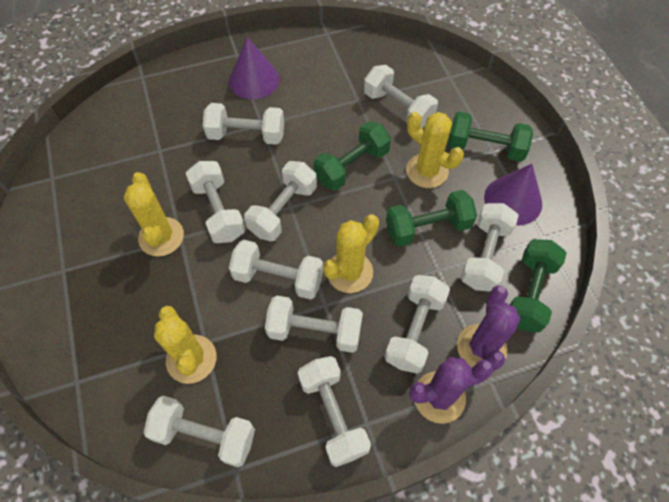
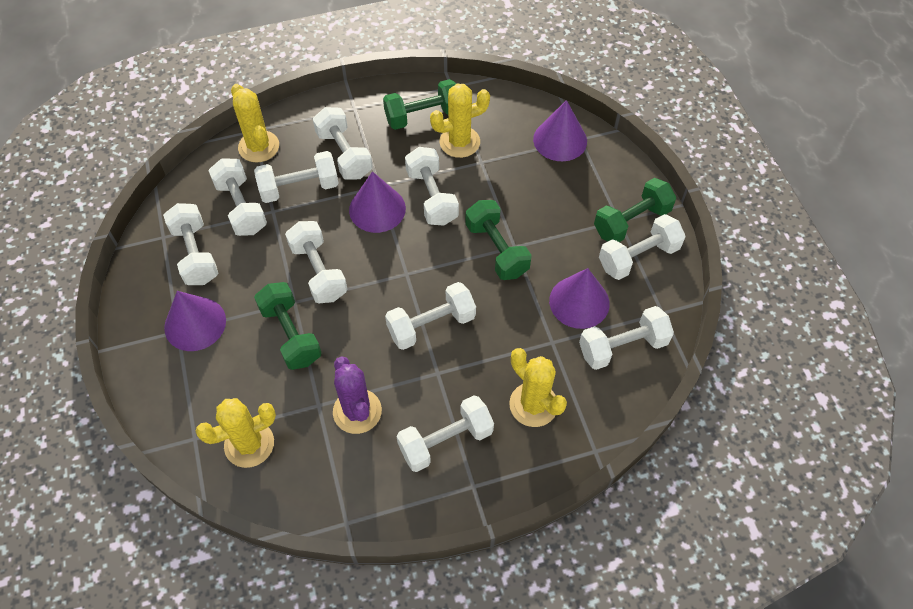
purple cactus: [409,357,494,424] [457,285,521,370] = 2 -> [333,356,382,434] = 1
purple cone: [229,37,280,99] [484,164,542,225] = 2 -> [164,291,226,351] [349,171,406,233] [533,100,587,161] [549,268,610,329] = 4

